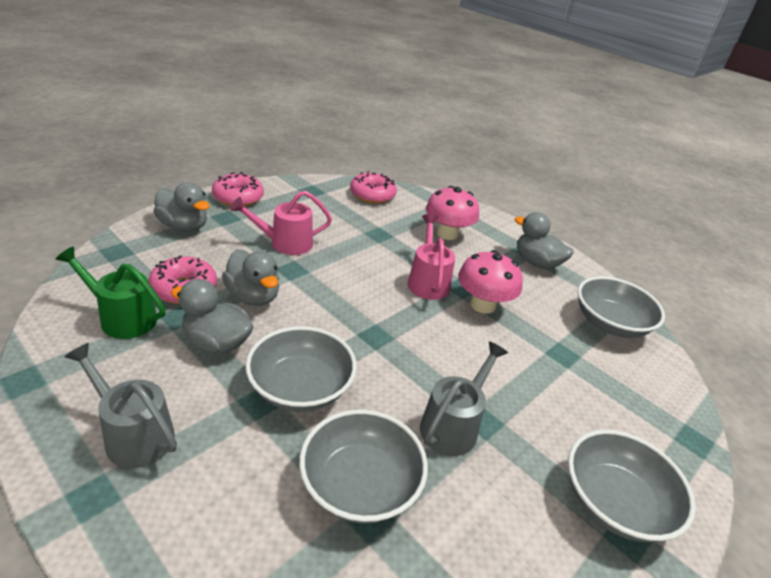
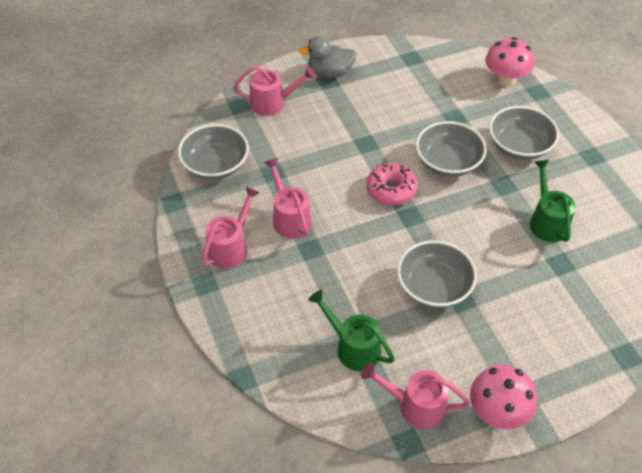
green watering can: [56,247,165,339] = 1 -> [308,290,395,371] [530,160,576,242] = 2
grey duck: [153,182,210,232] [171,279,254,354] [222,249,279,306] [514,212,574,269] = 4 -> [299,36,356,78] = 1
grey watering can: [64,343,177,468] [420,341,508,456] = 2 -> none = 0
pink donut: [148,255,217,304] [212,172,264,206] [350,171,397,204] = 3 -> [366,163,418,206] = 1
pink watering can: [230,191,332,255] [408,214,455,300] = 2 -> [202,187,260,269] [233,66,316,116] [264,158,312,238] [361,363,470,429] = 4

